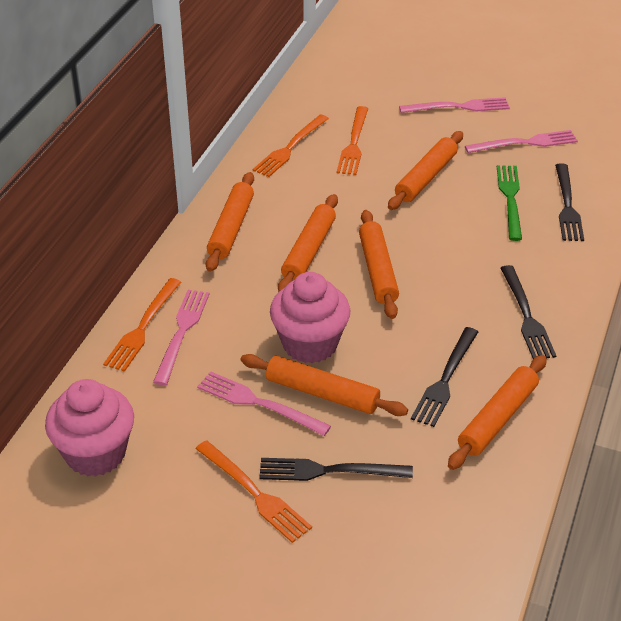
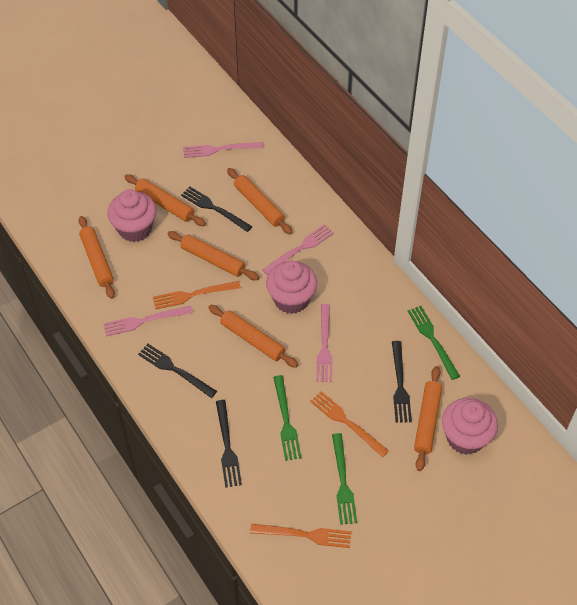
green fork: [497,165,522,241] = 1 -> [273,375,301,461] [332,433,357,525] [408,306,460,380] = 3
orange fork: [103,278,181,372] [196,440,312,543] [252,115,329,177] [337,106,368,175] = 4 -> [153,281,241,309] [250,524,351,548] [310,391,389,458] = 3
pink cupcake: [45,379,134,477] [270,272,350,363] = 2 -> [107,189,157,242] [266,261,317,314] [442,398,498,455] = 3

